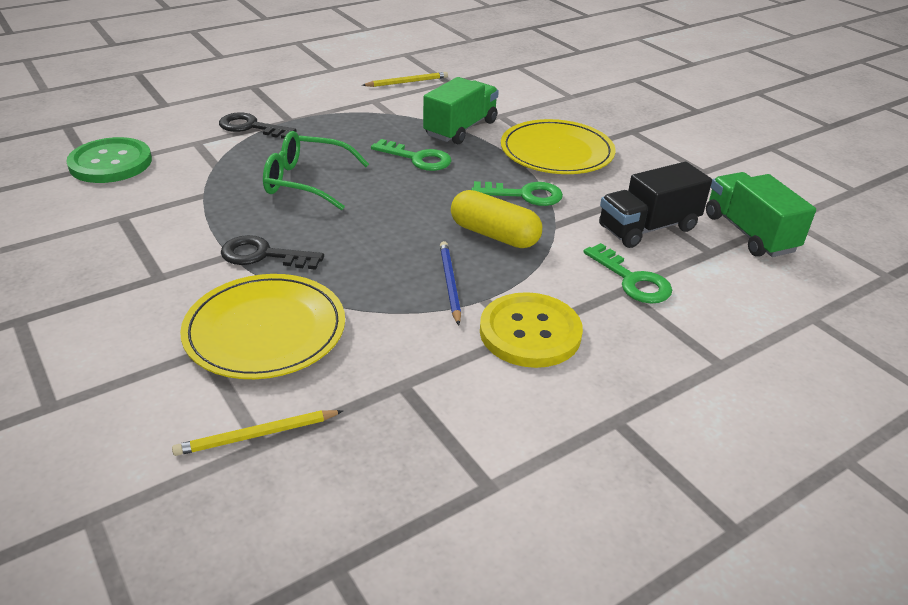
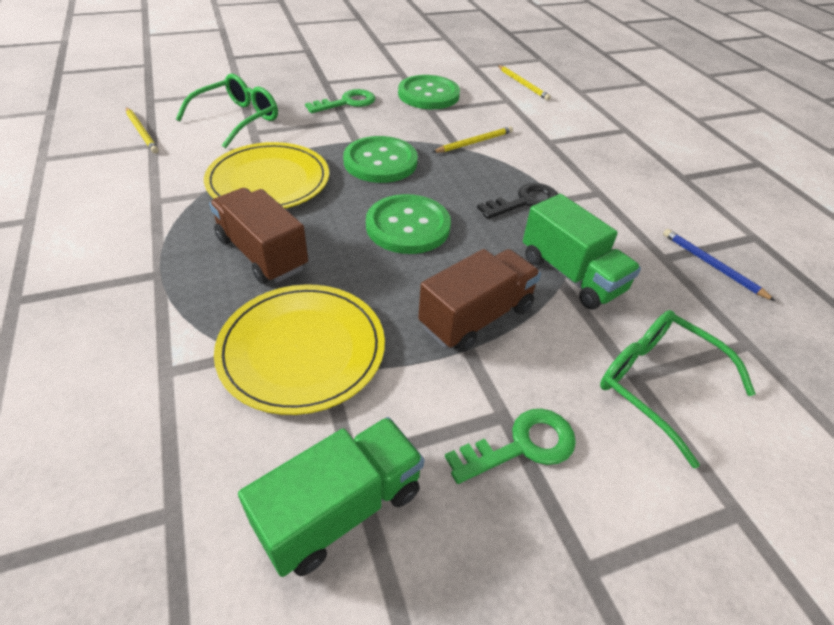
black key: [219,112,297,139] [221,235,324,270] = 2 -> [477,183,558,219] = 1
black truck: [599,162,712,248] = 1 -> none = 0
brown truck: none = 0 -> [209,188,308,284] [418,249,541,352] = 2
green button: [66,137,152,183] = 1 -> [343,136,418,183] [366,194,451,254] [398,75,460,109] = 3
green glasses: [263,131,369,210] = 1 -> [176,74,278,148] [600,310,756,469] = 2
green key: [371,139,452,171] [471,181,563,206] [583,243,672,304] = 3 -> [305,89,375,113] [445,409,576,484] = 2
yellow button: [480,292,583,368] = 1 -> none = 0
yellow capsule: [451,190,542,248] = 1 -> none = 0
yellow pencil: [172,410,343,456] [362,72,448,87] = 2 -> [126,107,159,153] [433,126,513,153] [497,65,551,100] = 3

